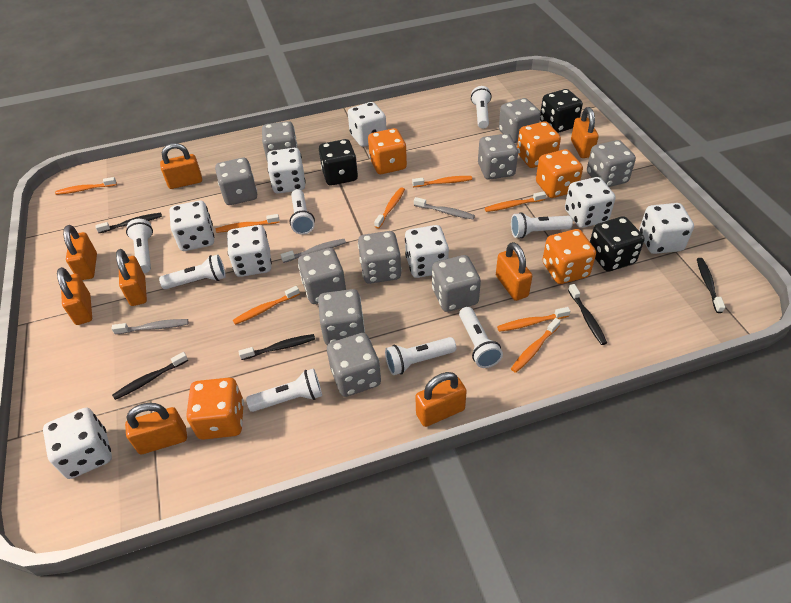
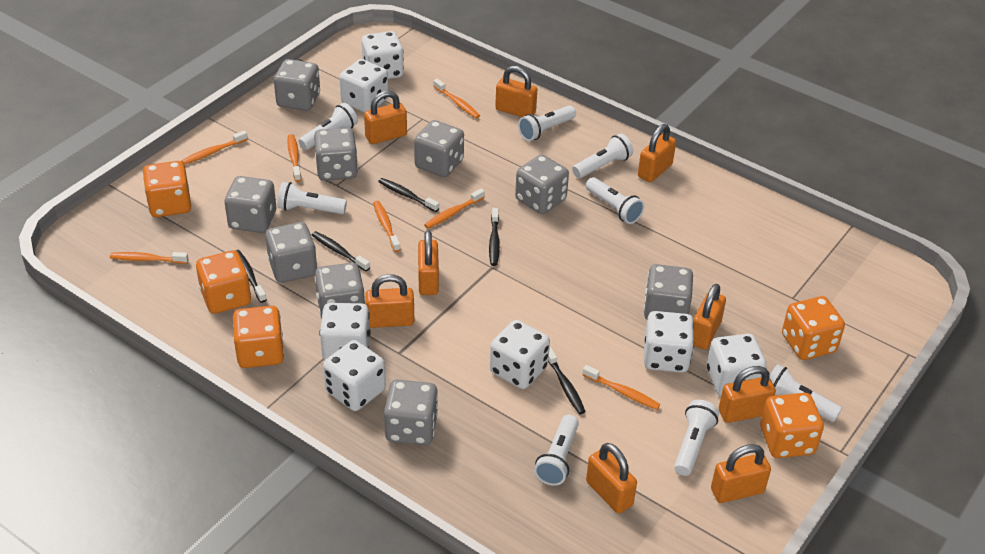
black dice: [319,139,358,186] [540,89,583,133] [590,216,644,272] = 3 -> none = 0
grey dice: [215,158,257,205] [262,121,297,160] [298,248,346,304] [318,289,365,345] [327,333,381,397] [358,231,402,284] [432,255,481,312] [478,134,518,180] [499,98,541,143] [587,140,636,187] = 10 -> [225,176,276,233] [265,222,317,283] [274,59,320,111] [314,127,358,181] [315,263,365,319] [384,379,438,445] [414,120,464,177] [515,154,569,214] [644,264,693,319] = 9
grey toothbrush: [111,319,188,334] [281,239,346,263] [414,197,475,219] = 3 -> none = 0
orange padlock: [57,267,92,325] [63,225,97,280] [116,249,147,306] [125,403,187,454] [160,143,202,189] [415,372,467,427] [496,242,532,301] [571,107,599,158] = 8 -> [364,91,407,144] [365,274,414,328] [418,230,439,295] [495,66,537,117] [586,443,637,514] [638,124,676,182] [693,284,726,349] [711,444,771,503] [719,366,776,423] = 9
orange toothbrush: [55,177,117,195] [216,214,280,233] [233,286,300,325] [374,187,405,229] [412,176,472,187] [485,191,546,212] [497,307,570,332] [511,318,560,373] = 8 -> [110,252,188,264] [181,131,248,165] [287,134,301,182] [373,201,401,252] [424,189,485,229] [433,79,480,118] [582,365,660,410] = 7
white dice: [43,408,112,479] [170,201,214,251] [227,225,272,277] [267,148,306,194] [348,102,387,147] [405,225,449,278] [565,177,616,228] [639,203,694,254] = 8 -> [320,303,371,360] [323,340,386,411] [339,59,388,113] [361,31,404,79] [490,320,550,389] [644,311,694,373] [707,334,766,396] = 7

